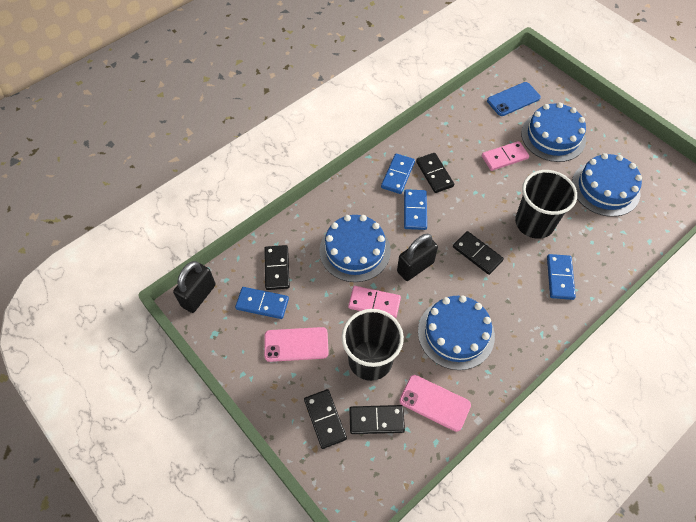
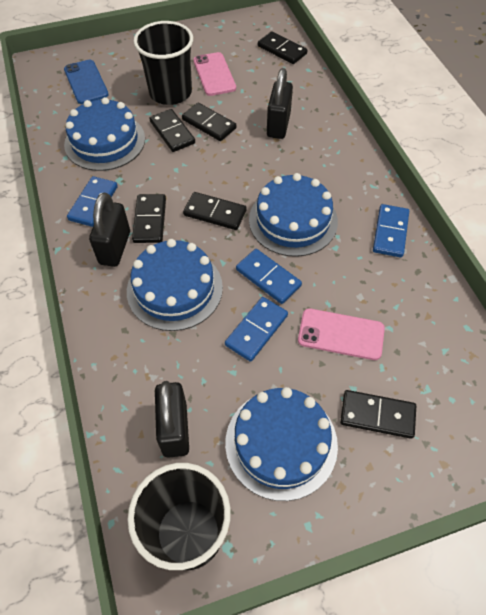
black domino: [264,245,290,290] [304,389,347,449] [349,405,405,434] [416,153,454,193] [453,231,504,275] = 5 -> [132,194,166,243] [149,109,195,152] [182,103,237,141] [183,192,247,230] [258,31,308,64] [340,390,416,439] = 6
black padlock: [173,261,215,313] [397,234,438,281] = 2 -> [89,192,130,267] [155,381,189,458] [267,68,293,139] = 3
pink domino: [348,286,401,318] [482,141,529,171] = 2 -> none = 0

